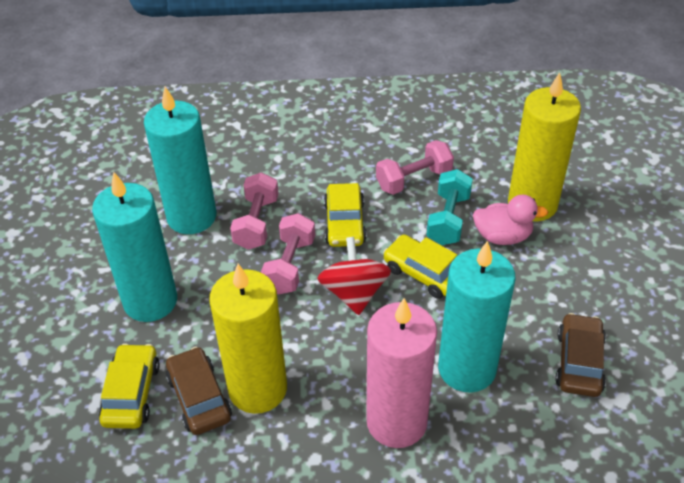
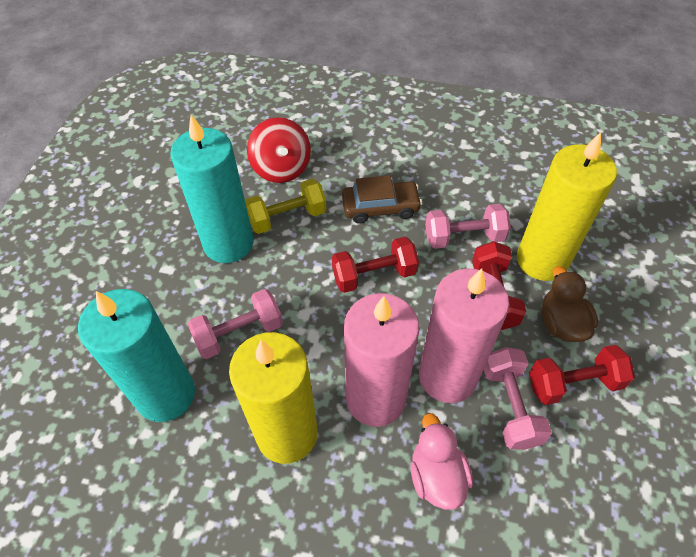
brown car: [166,347,232,435] [555,313,606,397] = 2 -> [342,175,422,224] = 1
brown duck: none = 0 -> [542,266,598,342] = 1
pink candle: [366,298,437,448] = 1 -> [344,293,419,427] [419,268,509,403] = 2
red dumbbell: none = 0 -> [332,237,419,293] [472,241,526,330] [529,345,635,405] = 3
turquoise candle: [92,172,177,322] [144,87,216,234] [438,241,516,393] = 3 -> [78,289,195,422] [170,115,253,263] = 2
turquoise dumbbell: [426,169,473,245] = 1 -> none = 0
yellow car: [99,343,160,429] [324,183,367,247] [383,234,457,299] = 3 -> none = 0
yellow dumbbell: none = 0 -> [245,179,327,234] = 1

